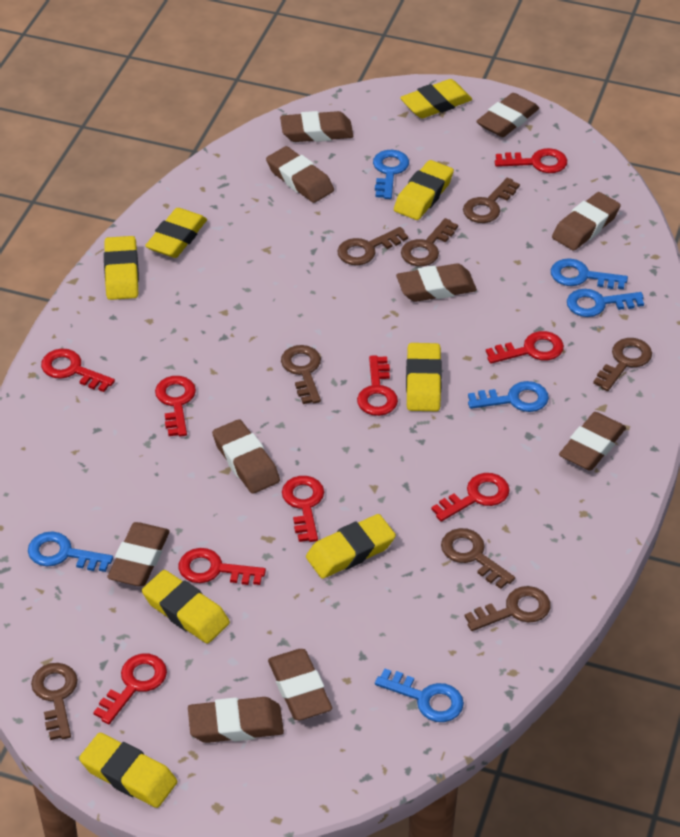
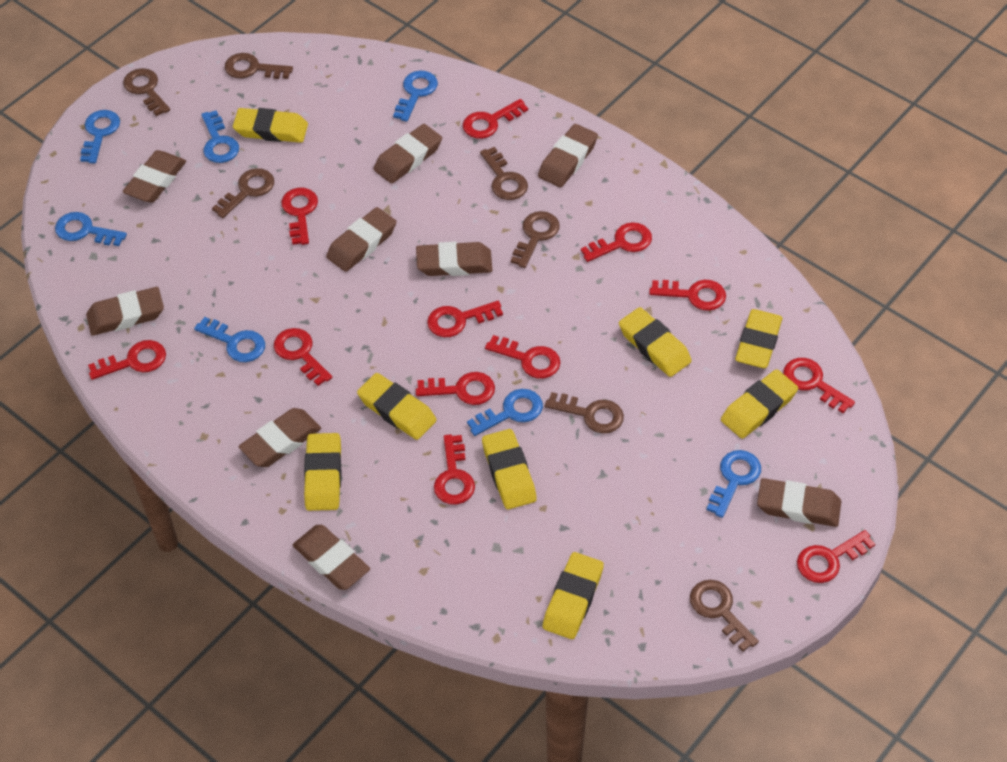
blue key: [28,531,113,572] [373,150,409,199] [375,668,464,722] [468,381,549,412] [551,258,628,289] [567,289,644,317] = 6 -> [55,212,127,246] [80,110,120,163] [194,317,265,362] [201,110,239,163] [393,71,438,122] [467,389,543,436] [706,450,761,518] = 7
brown eraser: [107,522,170,586] [188,697,284,743] [212,419,280,494] [266,146,334,203] [268,649,332,720] [280,111,354,142] [396,263,477,302] [476,93,539,137] [552,192,621,250] [559,412,626,471] = 10 -> [86,287,164,336] [123,150,186,203] [239,408,321,467] [293,525,370,590] [326,207,396,272] [373,124,442,183] [416,242,492,276] [538,124,598,187] [757,478,841,527] = 9
brown key: [31,663,78,740] [281,345,321,404] [337,227,408,265] [401,218,458,266] [441,528,515,589] [463,178,520,223] [465,586,551,631] [593,338,652,391] = 8 -> [123,68,170,116] [212,168,274,218] [225,53,293,79] [480,147,528,200] [511,211,560,268] [545,392,624,434] [690,580,759,652] = 7
red key: [41,349,115,392] [93,654,167,724] [155,376,196,437] [179,548,266,585] [282,476,324,542] [357,355,398,416] [431,473,510,522] [486,331,564,364] [495,148,567,173] = 9 -> [88,340,166,380] [274,328,332,386] [281,188,318,245] [416,372,495,405] [427,301,503,337] [434,434,475,505] [463,99,528,139] [485,335,561,379] [581,222,652,262] [649,280,726,311] [783,358,855,413] [797,530,875,583] = 12

